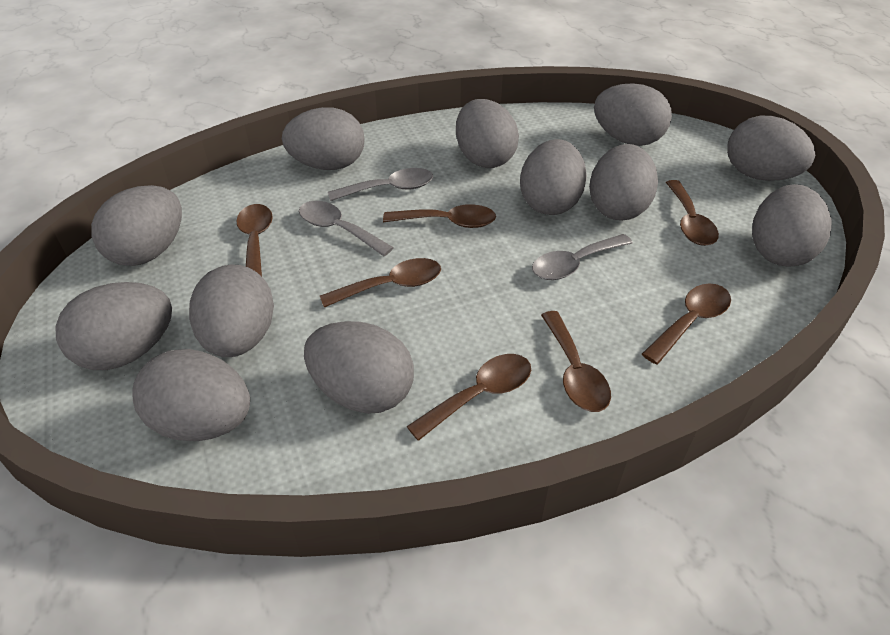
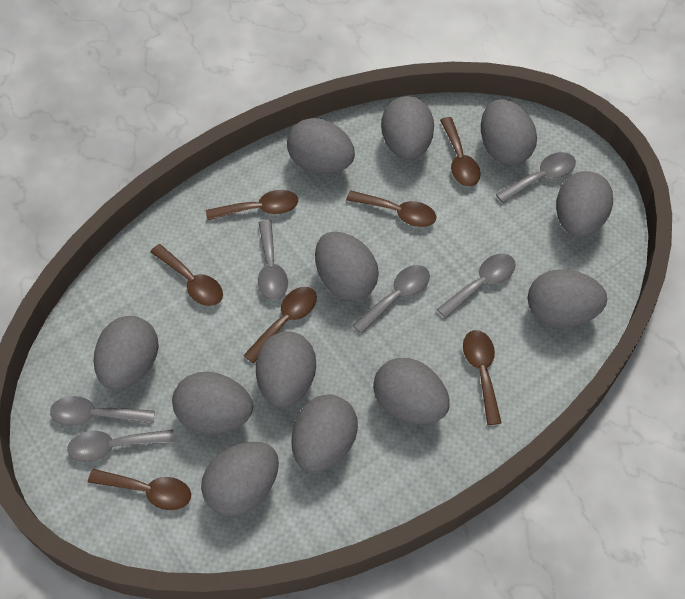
grey spoon: [299,201,394,256] [328,168,433,201] [532,234,633,280] = 3 -> [50,396,155,426] [67,430,174,462] [258,220,288,300] [353,265,430,334] [437,254,516,318] [496,152,576,203] = 6

